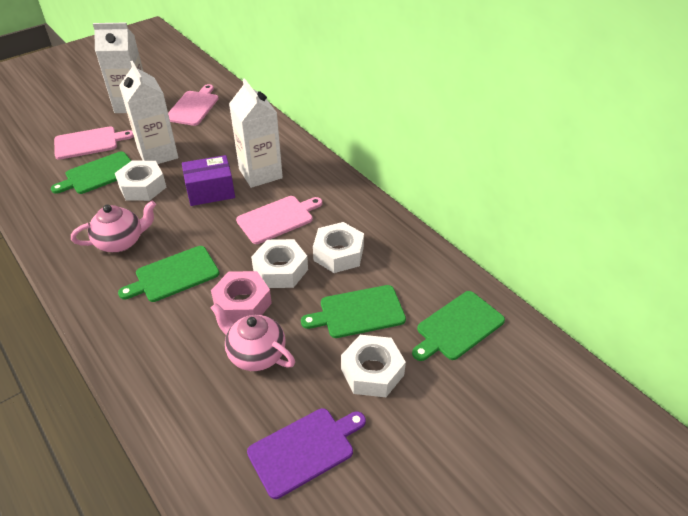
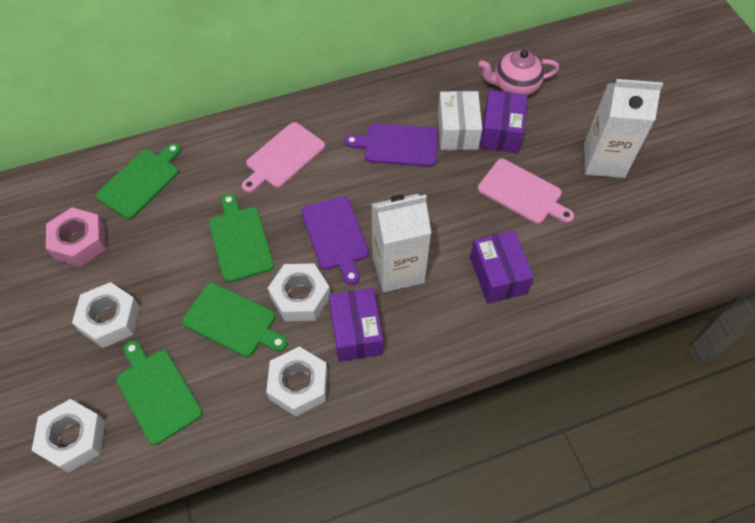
pink cutting board: [54,126,134,160] [168,84,218,126] [236,196,322,244] = 3 -> [242,122,325,193] [478,159,574,224] = 2
pink teapot: [71,201,156,252] [211,303,295,371] = 2 -> [479,50,559,95] = 1
purple box: [182,155,235,206] = 1 -> [329,288,383,362] [470,231,534,303] [480,90,527,153] = 3
purple cutting board: [247,408,366,499] = 1 -> [302,196,369,285] [345,123,438,167] = 2
white box: none = 0 -> [438,91,482,150] = 1
white carton: [93,23,143,113] [119,61,178,164] [229,78,283,188] = 3 -> [372,194,431,293] [584,79,663,178] = 2

